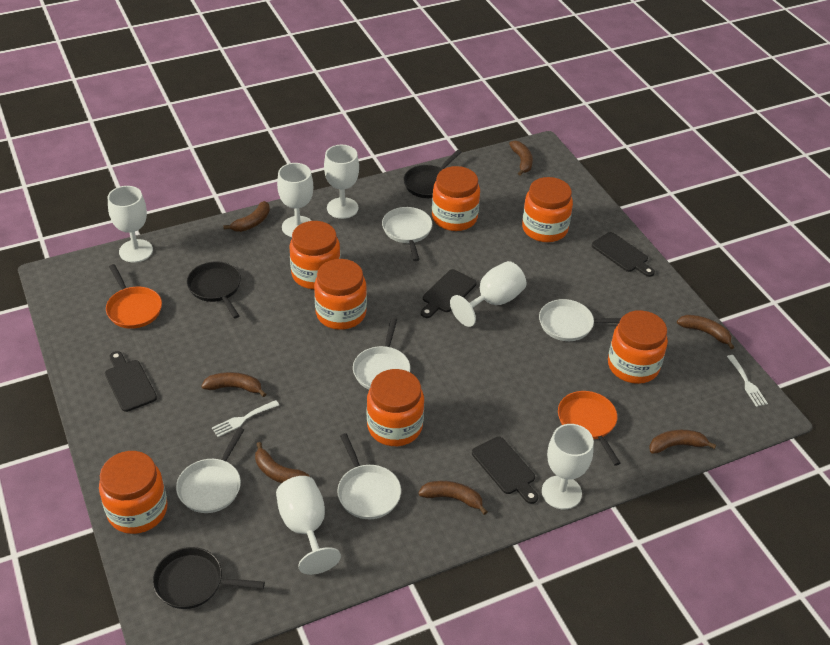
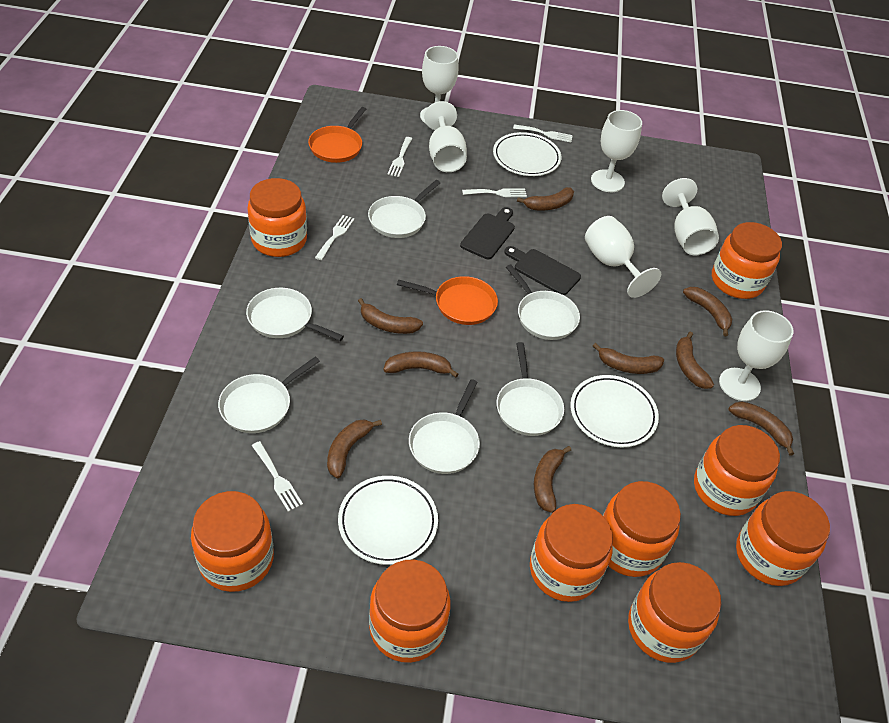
black cutting board: [105,351,157,412] [421,269,477,318] [472,436,538,504] [592,232,655,277] = 4 -> [460,207,515,259] [504,246,581,295] = 2
black pan: [153,547,265,609] [187,262,241,319] [404,150,461,198] = 3 -> none = 0
brown banana: [202,372,266,397] [223,201,270,232] [255,442,309,483] [418,481,487,515] [509,141,533,175] [649,430,716,454] [677,315,734,349] = 7 -> [327,419,382,478] [358,298,423,334] [383,351,458,378] [517,187,574,211] [534,446,571,513] [593,343,664,374] [676,332,714,389] [683,287,732,336] [729,401,794,456] = 9
orange jar: [99,451,168,534] [290,221,340,289] [314,259,367,330] [367,369,424,446] [432,166,480,231] [522,177,573,242] [608,310,668,384] = 7 -> [191,491,274,592] [247,178,307,257] [369,560,450,663] [530,504,613,602] [603,481,681,577] [628,562,721,663] [694,425,780,516] [712,222,782,299] [736,491,830,586] = 9
white fork: [212,400,279,437] [727,355,768,407] = 2 -> [252,441,303,512] [315,215,355,260] [387,137,412,177] [462,188,527,197] [513,124,573,142] = 5
white pan: [176,427,244,513] [337,433,401,519] [353,318,410,390] [382,207,432,261] [539,299,621,341] = 5 -> [218,357,320,433] [246,288,344,341] [368,180,440,238] [409,379,480,474] [496,342,564,436] [506,264,580,340] = 6
white plate: none = 0 -> [338,476,438,565] [493,132,561,176] [570,375,659,447] = 3

